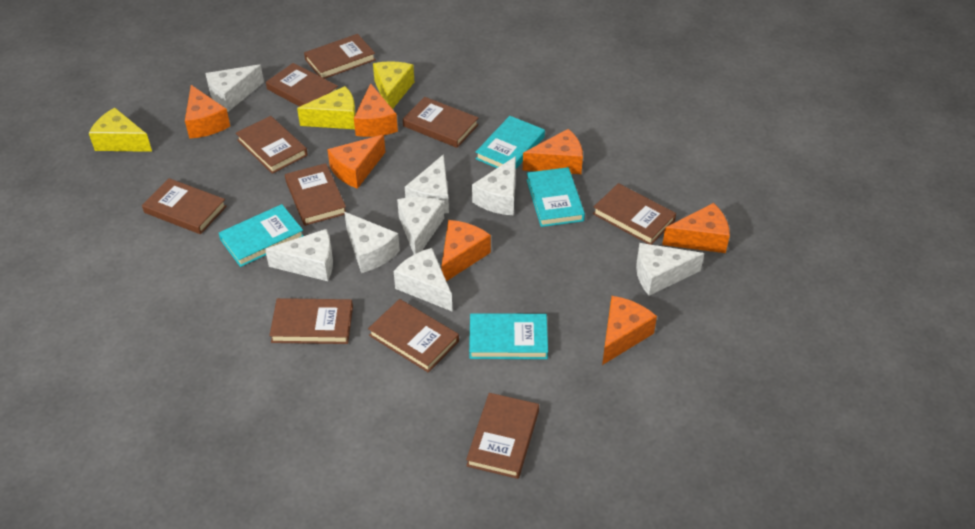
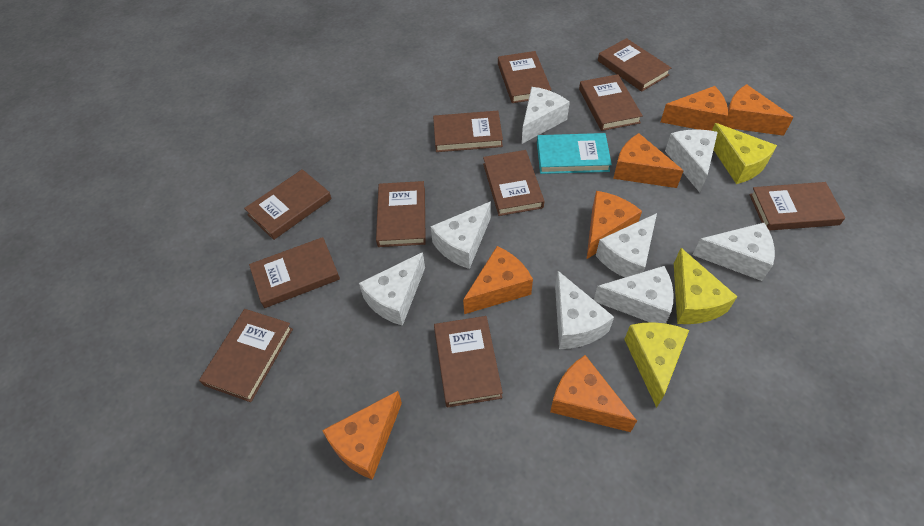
brown book: [142,178,227,234] [236,116,308,174] [266,63,338,107] [269,298,353,344] [285,163,346,226] [304,34,376,79] [368,299,459,372] [403,97,479,148] [466,393,539,479] [593,183,676,245] = 10 -> [199,309,293,402] [244,169,332,240] [249,237,340,308] [376,181,426,247] [433,111,503,152] [434,316,503,408] [483,150,544,216] [498,51,552,103] [579,74,643,131] [598,38,671,92] [749,182,845,230] = 11
turquoise book: [219,204,303,267] [469,313,548,359] [476,116,545,170] [527,167,585,227] = 4 -> [537,133,612,174] = 1

